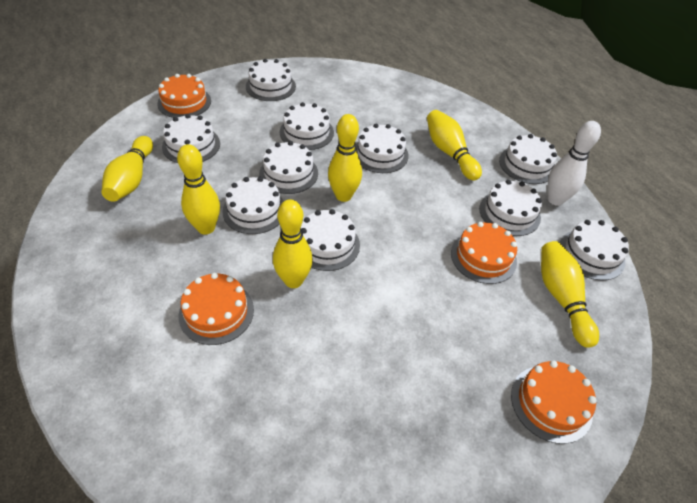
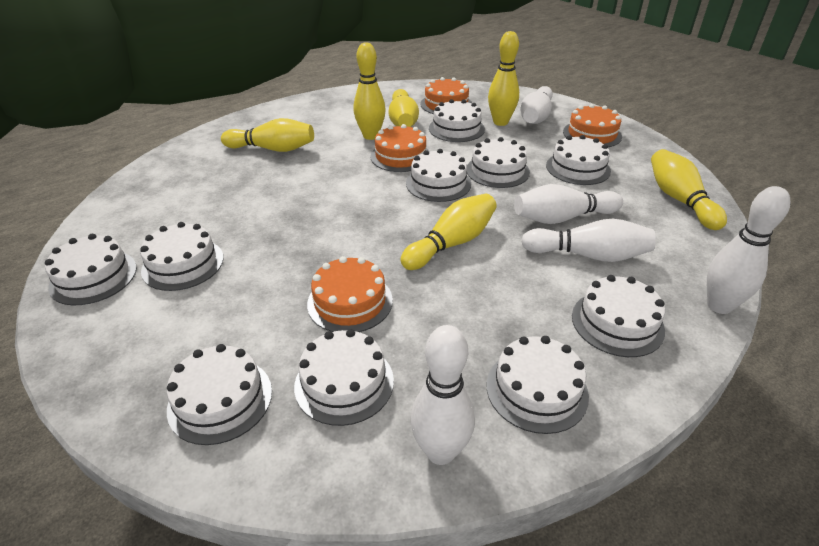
white bowling pin: [548,121,601,206] = 1 -> [411,325,475,465] [514,184,623,224] [520,86,553,124] [521,219,656,262] [707,186,790,314] = 5

